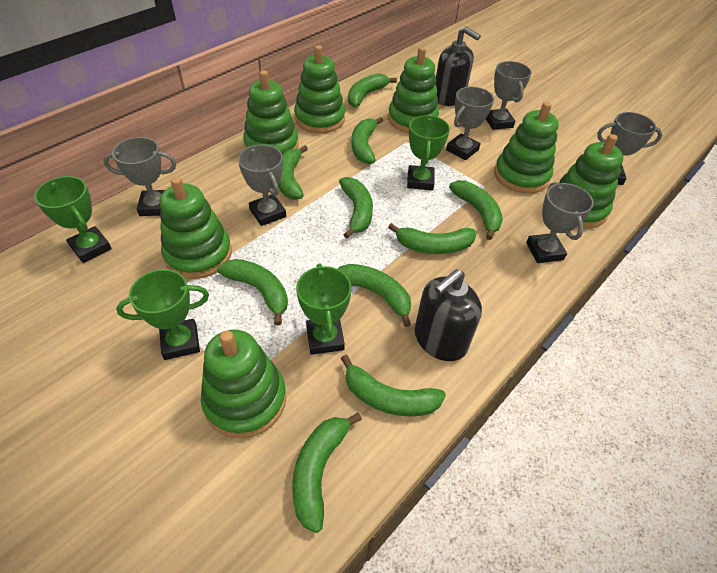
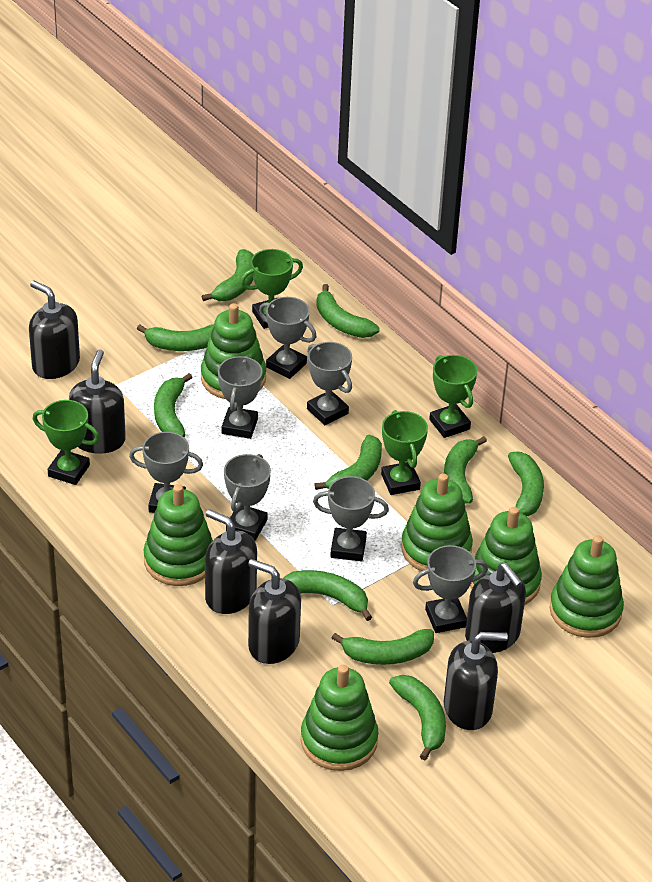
black soap dispenser: [415,269,482,361] [435,26,481,106] = 2 -> [29,281,80,379] [69,349,126,454] [205,509,257,614] [248,559,301,664] [444,632,508,730] [465,563,526,653] = 6
green stacking toy: [160,176,232,279] [201,330,286,438] [243,70,299,154] [294,45,345,133] [388,47,439,133] [494,102,559,194] [559,134,623,229] = 7 -> [144,484,213,586] [201,303,266,399] [301,665,379,771] [401,473,473,571] [470,507,542,605] [550,535,624,638] = 6
grey trophy: [103,137,176,216] [238,144,286,226] [446,87,494,160] [486,61,532,130] [526,182,594,263] [597,112,663,185] = 6 -> [129,432,203,513] [218,355,263,439] [224,454,271,541] [259,297,316,379] [307,342,352,425] [313,476,389,561] [413,545,488,633] = 7

